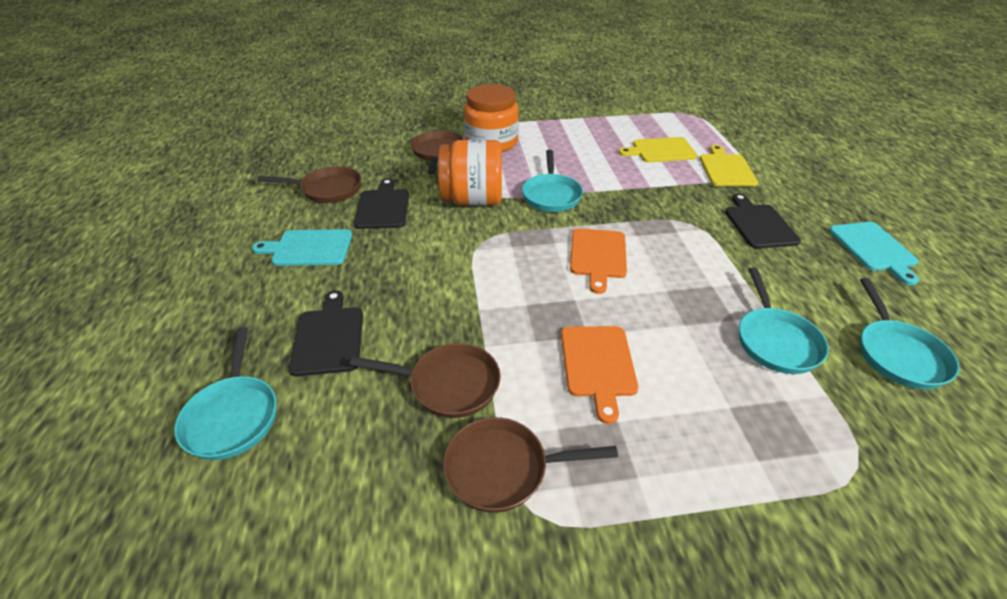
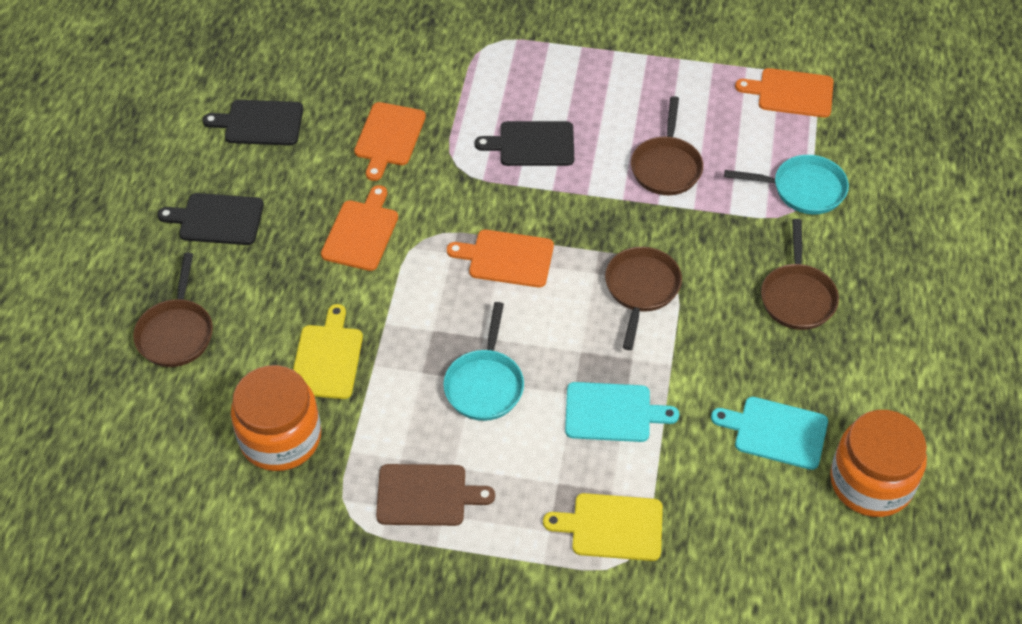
brown cutting board: none = 0 -> [376,464,495,526] = 1
orange cutting board: [561,326,638,424] [570,228,627,294] = 2 -> [321,185,398,271] [354,102,426,181] [447,230,554,287] [735,68,834,118] = 4
turquoise pan: [174,327,277,460] [522,150,583,212] [739,267,829,374] [860,278,959,389] = 4 -> [443,302,524,421] [724,155,849,214] = 2

